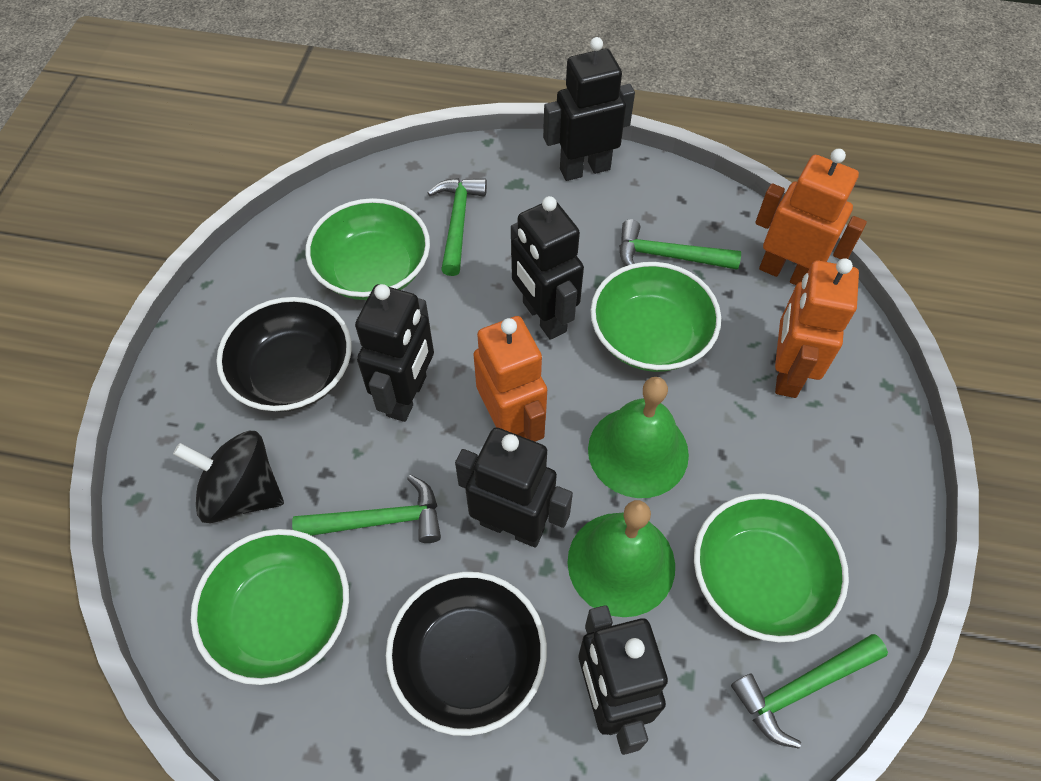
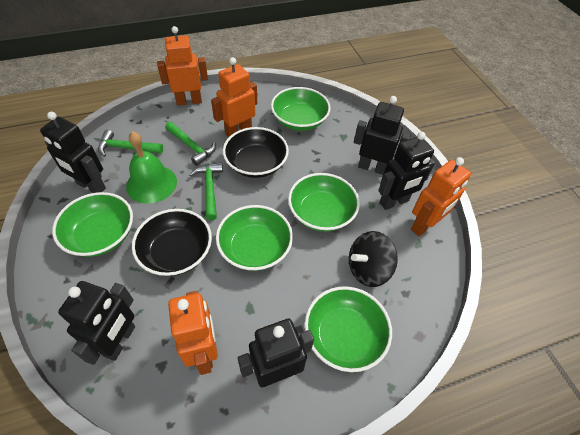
green bell: [568,500,675,617] [588,377,689,498] = 2 -> [126,131,177,204] = 1
green bowl: [191,529,349,685] [305,198,430,300] [591,262,721,372] [694,493,849,642] = 4 -> [52,192,133,257] [216,205,293,271] [271,87,331,131] [288,173,360,232] [305,286,392,372] = 5
green hammer: [292,475,441,543] [428,178,487,276] [620,219,741,270] [731,634,888,749] = 4 -> [98,130,163,157] [165,122,216,166] [189,162,223,221] = 3
orange robot: [473,316,547,442] [755,149,867,285] [775,258,859,398] = 3 -> [157,26,208,106] [168,291,218,375] [211,57,257,138] [411,157,471,236] = 4

